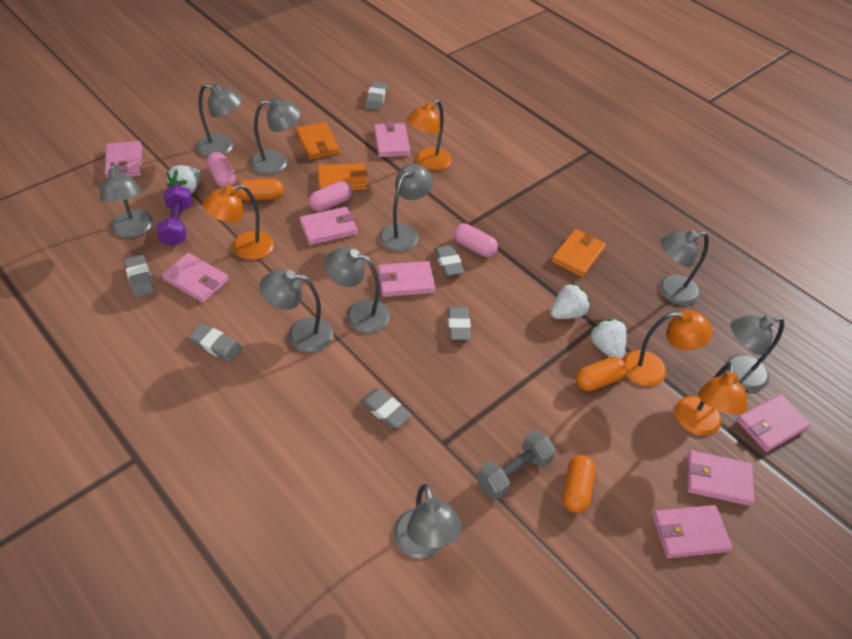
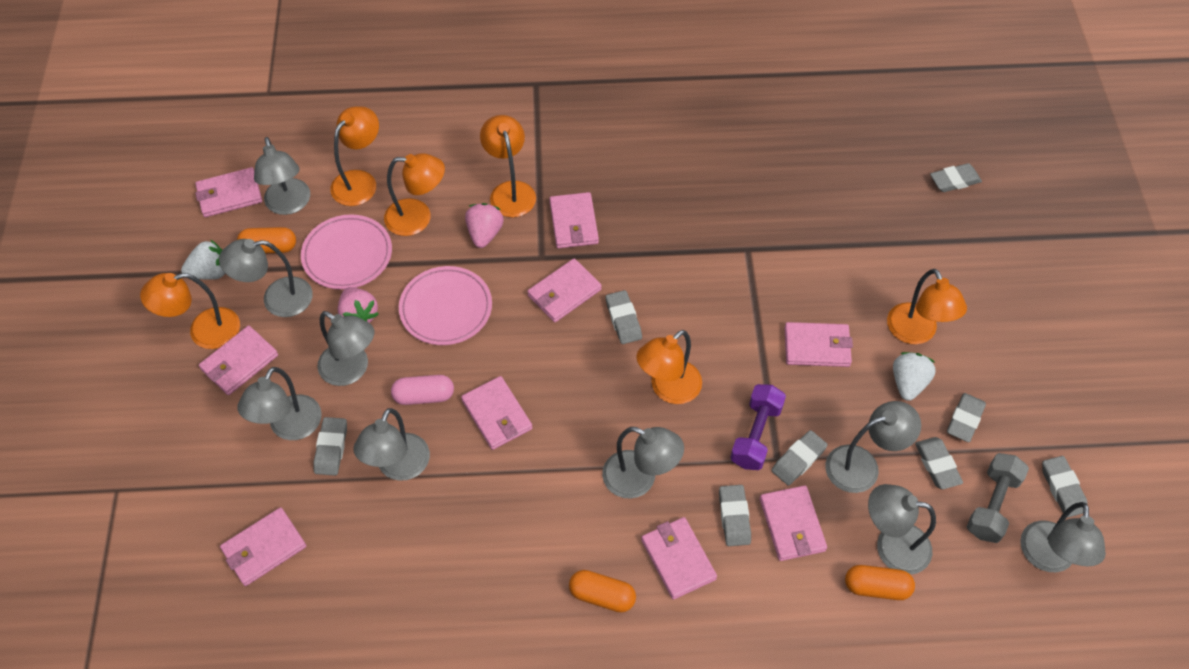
grey eraser: [124,255,155,298] [189,323,242,362] [360,388,411,428] [365,82,387,110] [434,245,465,276] [448,307,471,340] = 6 -> [313,417,347,476] [606,290,642,344] [719,485,751,546] [771,430,828,486] [915,437,963,489] [930,163,982,192] [947,393,986,442] [1042,456,1088,518] = 8
orange lamp: [203,184,274,260] [407,100,452,171] [623,310,713,386] [675,362,747,436] = 4 -> [140,273,240,349] [330,106,379,206] [384,153,445,236] [480,115,536,217] [636,330,702,404] [887,269,967,344] = 6
orange wallet: [296,122,340,160] [317,163,367,191] [551,229,606,277] = 3 -> none = 0
pink capsule: [207,152,236,188] [309,181,352,212] [454,224,498,257] = 3 -> [391,375,454,405] = 1
pink plate: none = 0 -> [301,214,392,290] [399,266,492,345] = 2
pink strawberry: none = 0 -> [337,287,378,323] [465,203,504,248] = 2
pink wallet: [105,141,142,178] [162,253,229,303] [299,207,358,245] [374,122,411,157] [378,261,435,297] [653,505,732,558] [687,450,755,506] [737,394,811,452] = 8 -> [195,167,262,217] [199,326,278,395] [220,507,306,586] [461,376,532,450] [527,258,602,323] [550,192,599,248] [641,517,717,600] [760,485,827,561] [784,322,853,367] = 9
white strawberry: [167,165,201,194] [551,283,590,319] [589,319,627,359] = 3 -> [181,239,225,280] [893,352,936,401] = 2

